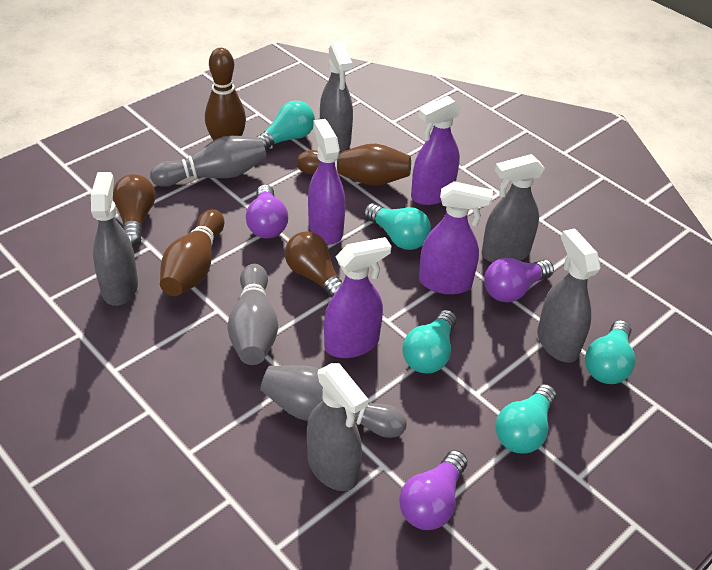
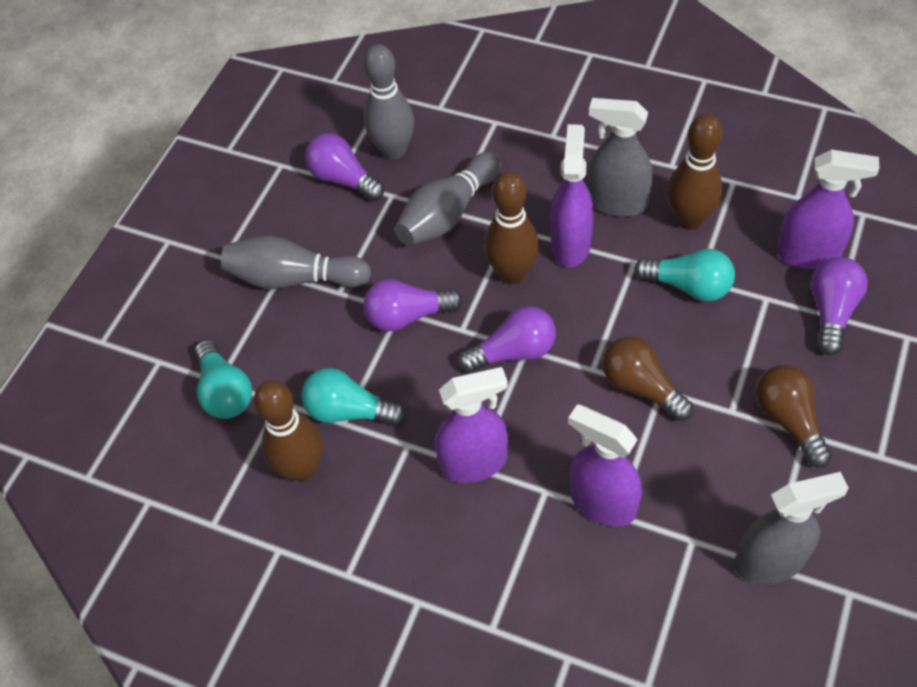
grey spray bottle: [91,172,138,306] [307,363,368,491] [320,42,353,152] [482,154,545,263] [537,228,601,363] = 5 -> [588,98,653,217] [734,472,849,584] = 2
purple light bulb: [246,184,288,239] [399,450,468,530] [484,258,554,303] = 3 -> [305,133,384,201] [364,279,463,331] [458,306,556,373] [811,257,868,355] = 4
turquoise light bulb: [257,101,315,150] [364,203,431,250] [402,310,457,374] [495,384,556,454] [585,320,635,384] = 5 -> [195,340,252,419] [301,368,406,425] [634,249,735,301] = 3

